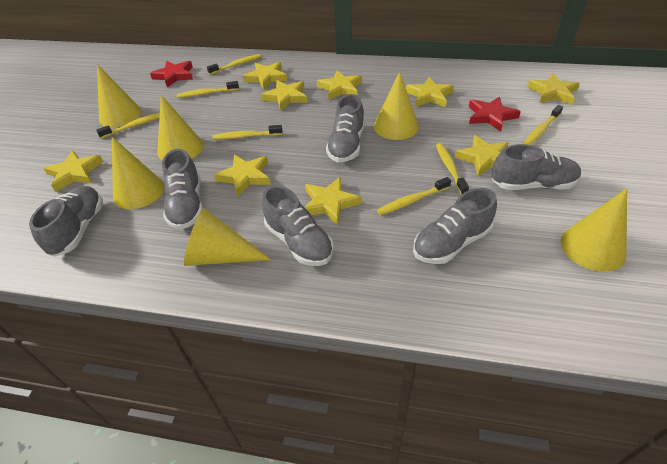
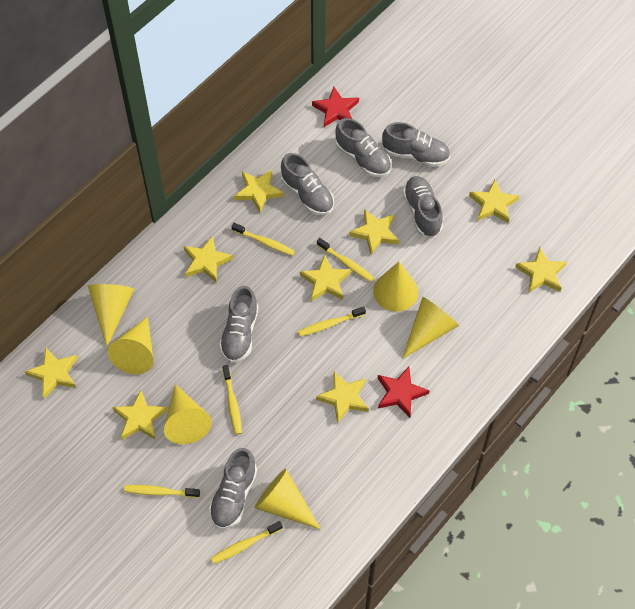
yellow toothbrush: [96,113,160,139] [177,81,239,98] [207,54,261,75] [213,125,282,140] [377,177,451,215] [436,143,469,195] [523,105,563,145] = 7 -> [124,485,200,498] [211,521,283,564] [223,365,242,435] [231,223,295,256] [298,306,366,336] [317,238,374,282] = 6

